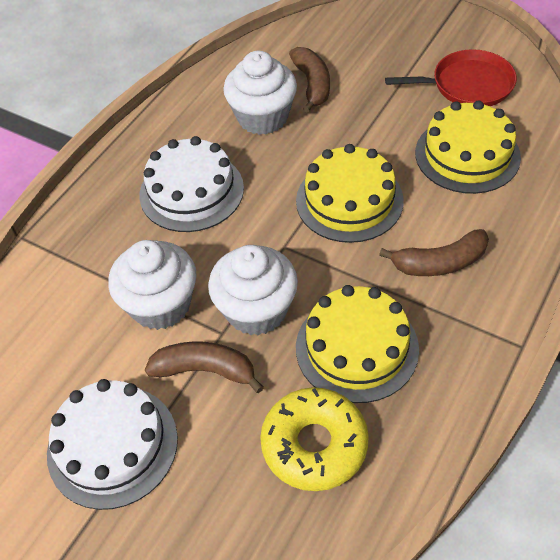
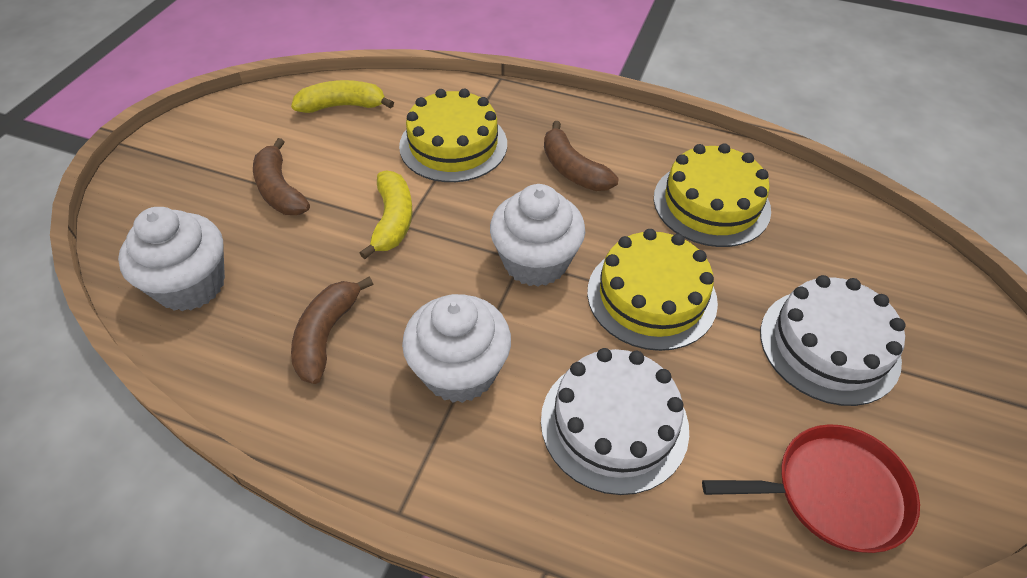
yellow banana: none = 0 -> [291,80,394,113] [360,170,412,259] = 2
yellow donut: [260,387,369,491] = 1 -> none = 0

